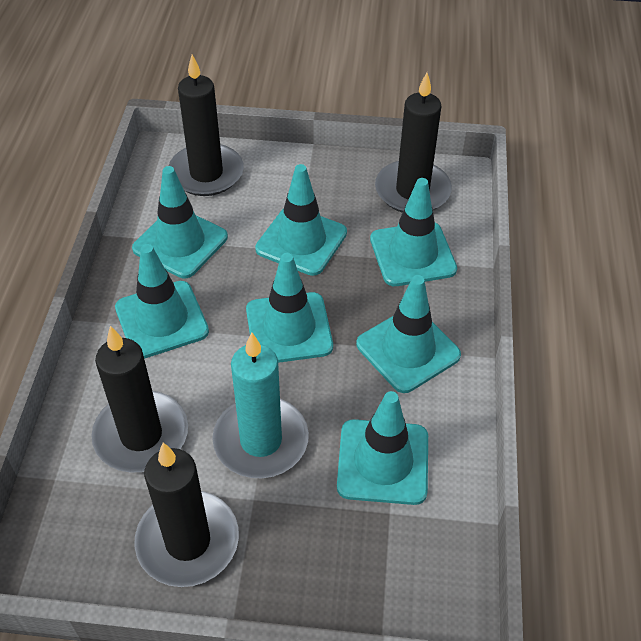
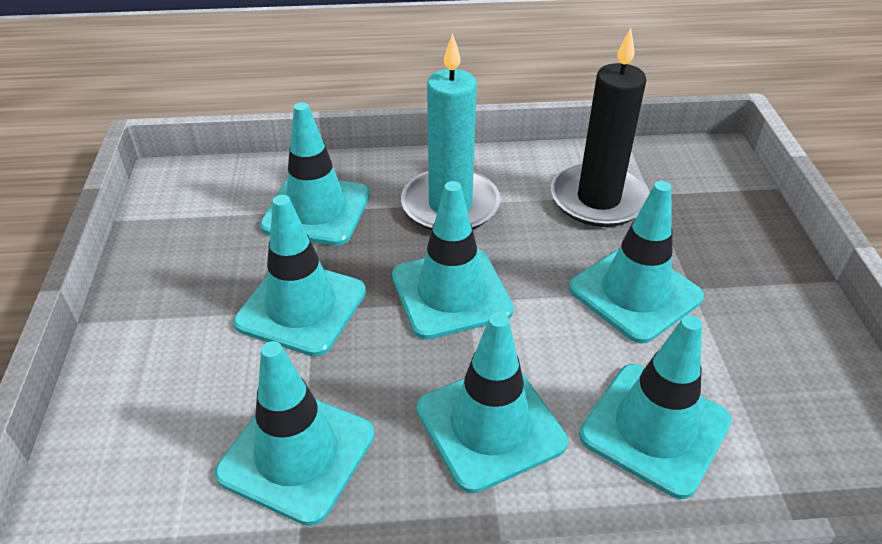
black candle: [91,326,188,473] [134,443,239,587] [169,55,244,196] [375,73,452,213] = 4 -> [551,28,650,227] = 1

